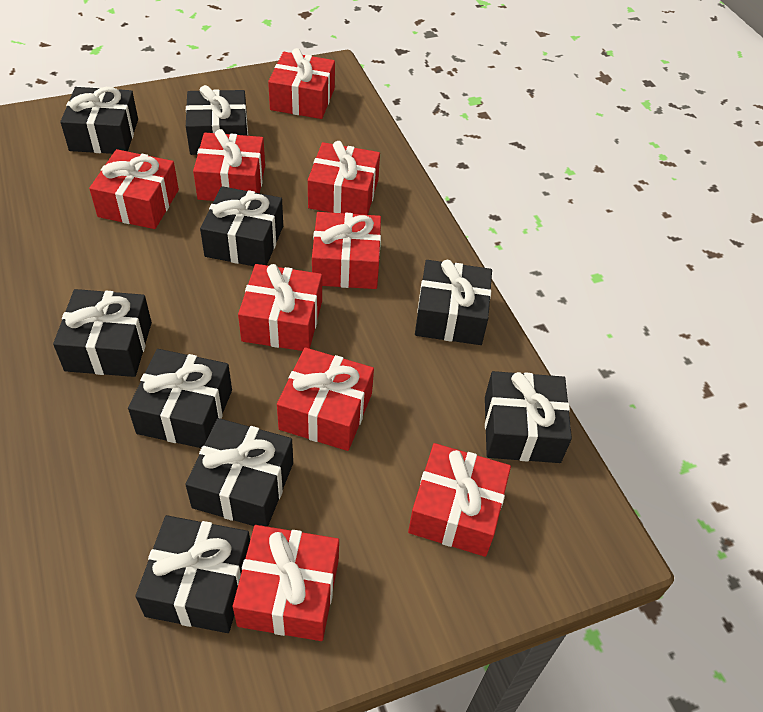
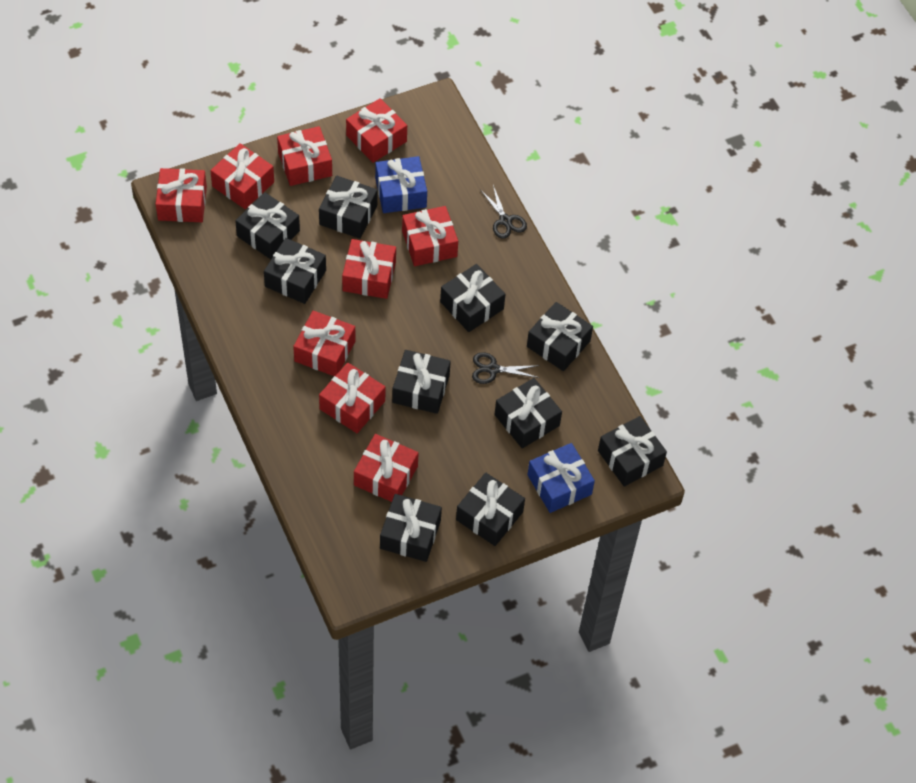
black gift: [53,289,152,377] [60,87,138,154] [128,349,232,448] [135,515,250,633] [185,418,293,527] [186,85,248,155] [200,186,283,266] [415,260,492,345] [485,371,572,463] = 9 -> [235,192,300,259] [264,238,326,304] [319,176,378,239] [380,494,442,562] [392,350,451,414] [440,264,505,332] [456,472,525,546] [494,378,562,449] [527,302,593,371] [598,416,667,487] = 10
black scissors: none = 0 -> [472,352,540,384] [480,185,527,239] = 2
blue gift: none = 0 -> [375,156,427,213] [527,443,595,513] = 2

